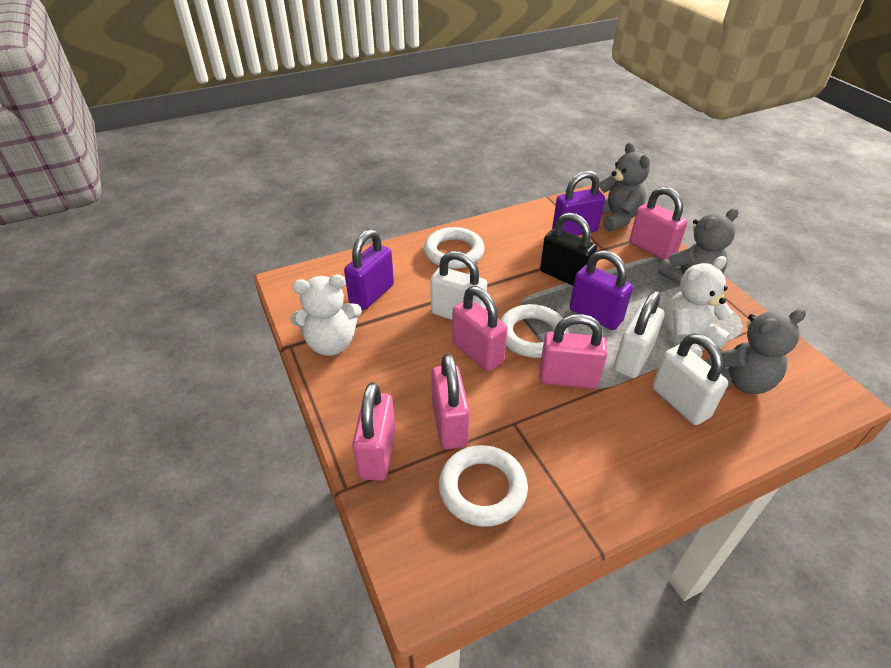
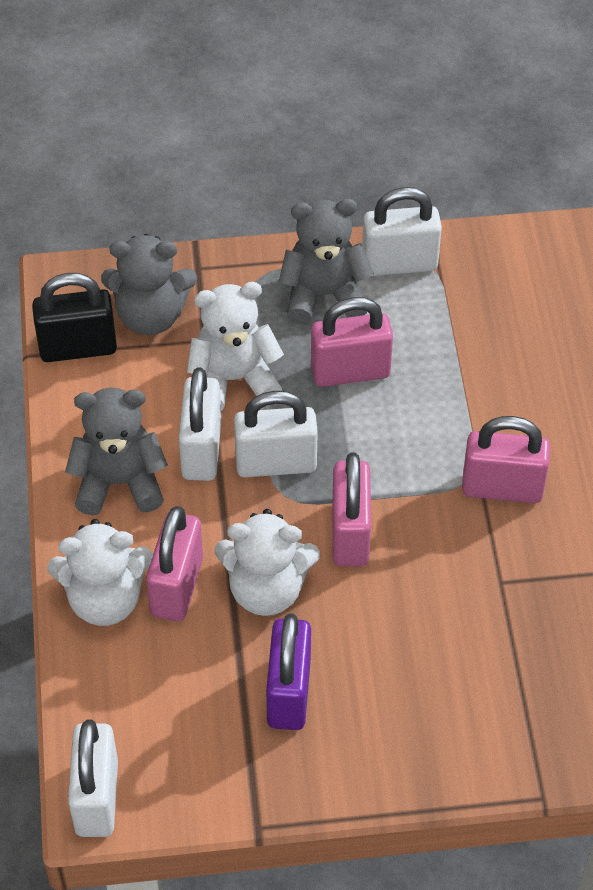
pink padlock: [352,382,396,481] [431,354,470,450] [452,286,508,371] [539,314,608,389] [630,186,688,261] = 5 -> [146,506,203,622] [311,297,393,387] [332,453,371,566] [462,416,550,503] = 4
purple padlock: [344,229,394,310] [552,171,605,236] [570,250,633,330] = 3 -> [266,613,311,730] = 1
white padlock: [430,251,487,320] [614,291,665,378] [652,333,728,425] = 3 -> [68,719,118,837] [178,368,222,481] [234,391,318,477] [362,187,442,276] = 4
white ring: [424,227,485,269] [439,445,528,527] [500,304,569,358] = 3 -> none = 0
white teddy bear: [290,274,362,356] [664,256,732,357] = 2 -> [47,519,153,626] [187,282,284,411] [214,509,320,616] = 3

